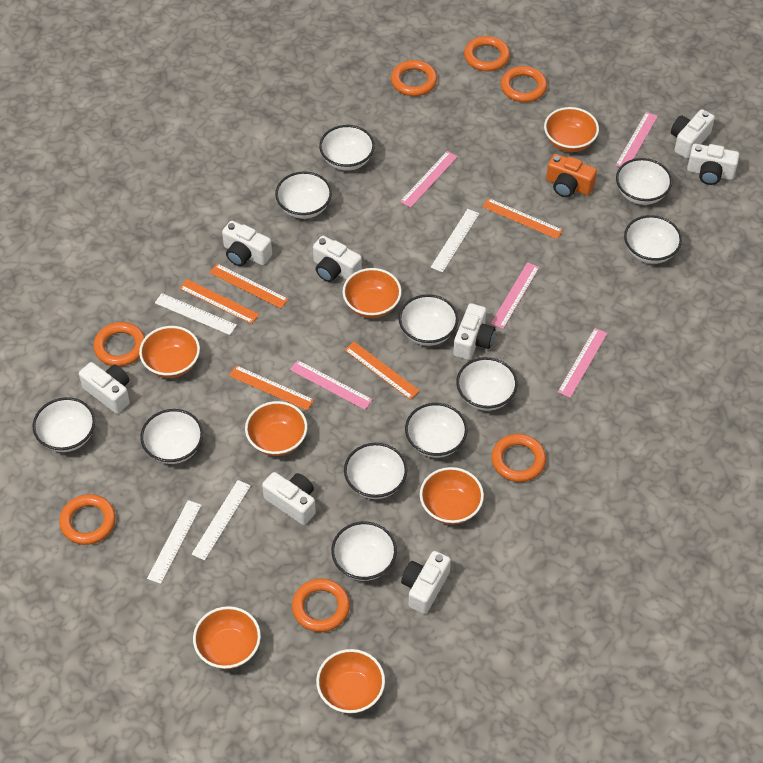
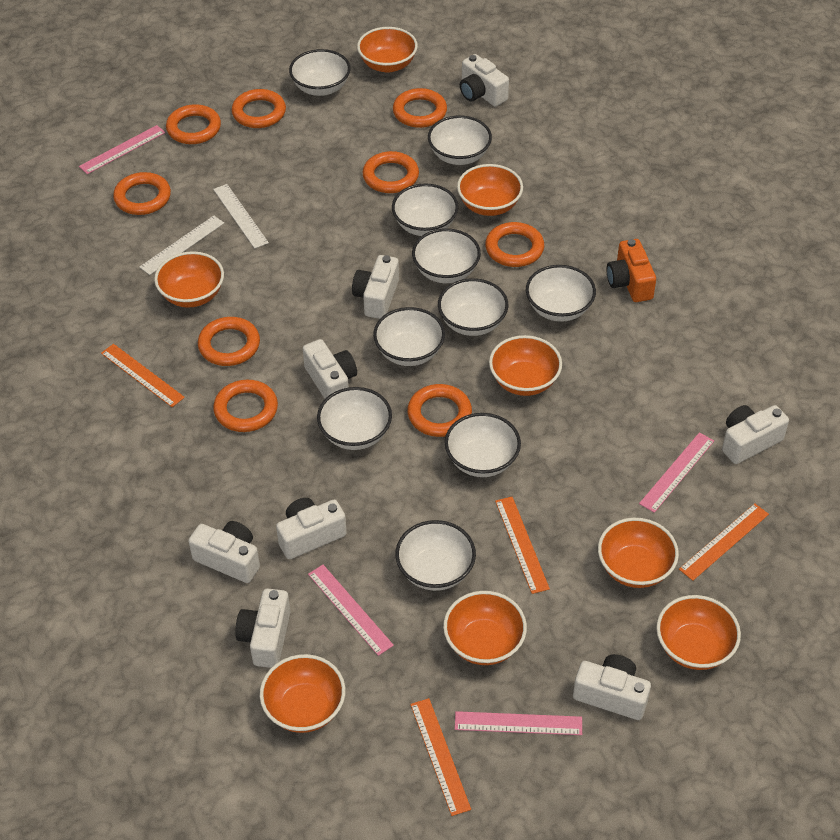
orange bowl: [139,326,200,378] [193,606,261,669] [245,401,307,456] [316,649,385,714] [342,268,402,318] [420,467,484,525] [544,107,599,152] = 7 -> [154,251,224,308] [260,654,345,733] [357,27,418,73] [443,591,527,665] [457,164,523,216] [489,335,562,396] [598,518,679,588] [656,595,741,670] = 8
orange ring: [59,494,116,545] [93,322,145,367] [292,579,350,632] [391,60,437,96] [464,36,510,71] [491,434,546,482] [501,66,547,102] = 7 -> [113,172,171,215] [166,104,221,144] [198,317,260,366] [213,380,278,432] [232,89,286,128] [362,151,419,193] [393,88,447,128] [407,384,472,437] [485,222,544,267] = 9
orange ruler: [179,279,259,324] [209,264,288,308] [229,365,314,410] [345,342,420,400] [482,198,563,239] = 5 -> [101,344,185,407] [410,698,471,816] [495,497,550,594] [679,503,769,581] = 4
pink ruler: [290,360,373,410] [400,151,458,208] [491,262,540,329] [558,328,607,398] [615,112,658,167] = 5 -> [79,125,165,174] [308,565,394,656] [455,711,582,735] [639,432,714,513] = 4
white bowl: [33,397,95,452] [140,409,203,464] [275,171,332,219] [319,125,375,171] [331,521,397,581] [344,443,407,499] [399,294,458,346] [405,403,468,458] [456,357,518,411] [616,158,672,205] [624,215,682,264] = 11 -> [289,49,350,96] [317,387,392,450] [373,307,445,366] [392,184,459,236] [395,520,476,591] [412,228,481,283] [428,115,492,165] [438,278,508,336] [445,413,521,477] [526,265,596,322] = 10
white ruler: [147,500,201,584] [155,293,237,335] [192,480,251,560] [431,209,479,272] = 4 -> [139,216,224,275] [213,184,269,249] = 2

